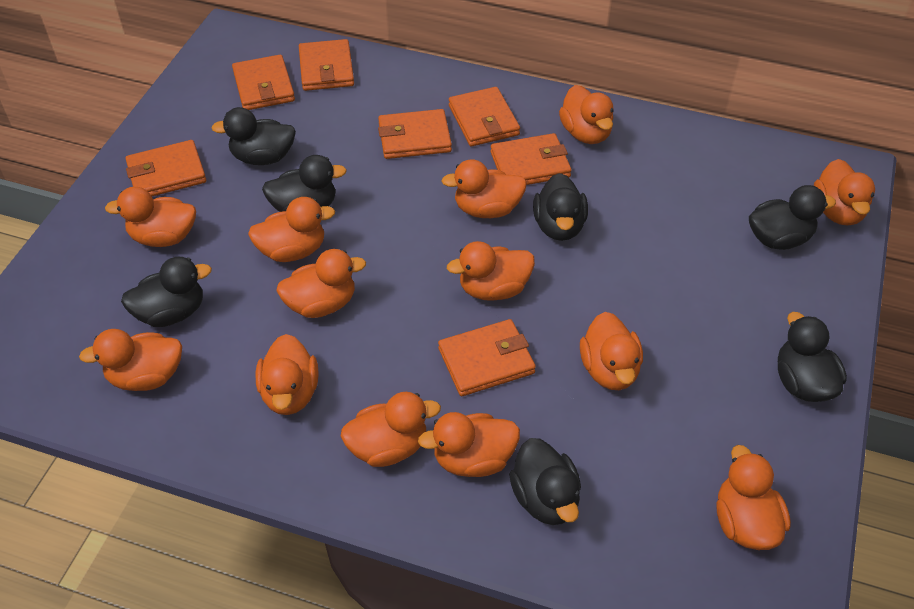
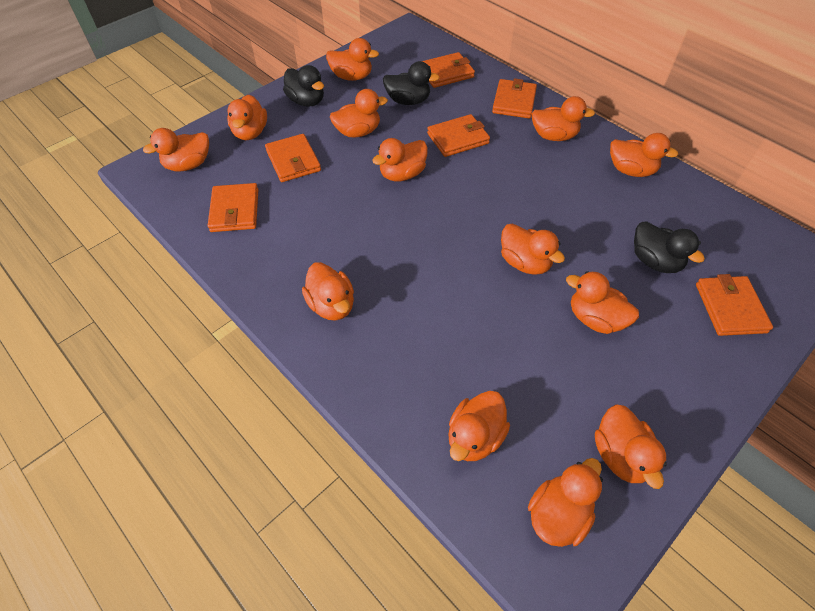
black duck: [121,257,212,327] [211,107,296,165] [262,155,347,212] [509,438,581,525] [533,173,588,241] [749,185,836,250] [778,312,847,402] = 7 -> [283,65,324,107] [383,61,440,105] [634,221,705,273] = 3
orange wallet: [125,140,206,196] [232,55,295,110] [299,39,354,91] [378,109,452,159] [438,319,536,396] [449,87,520,146] [491,133,571,185] = 7 -> [208,183,259,232] [265,134,321,182] [422,52,475,88] [427,114,490,157] [492,78,537,118] [696,274,773,336] = 6

